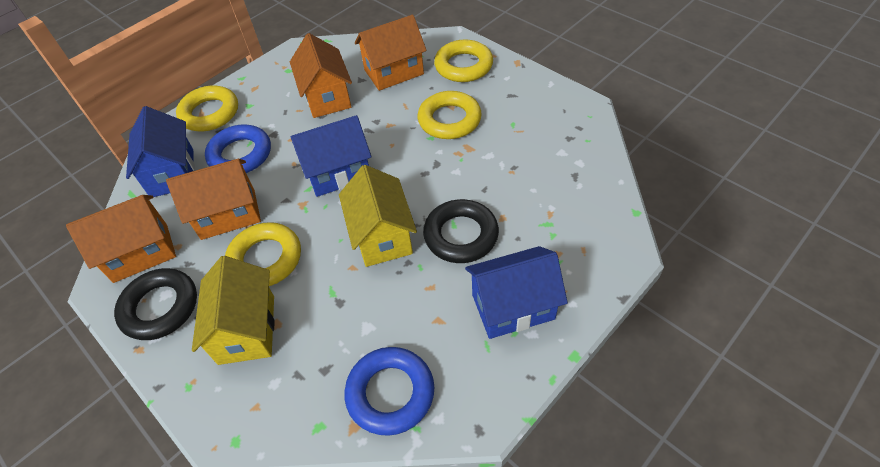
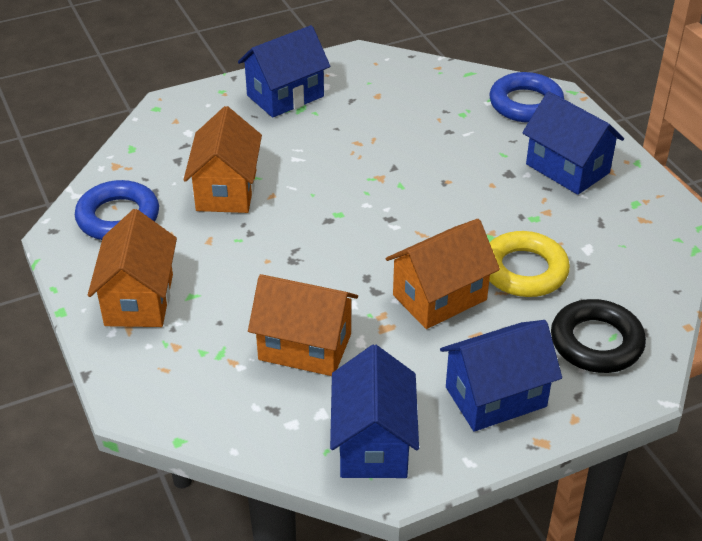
black ring: [114,268,197,340] [423,199,499,263] = 2 -> [551,299,646,373] = 1
blue house: [126,106,195,197] [291,115,371,197] [465,246,568,339] = 3 -> [238,25,330,118] [330,345,419,478] [440,320,562,431] [522,91,624,195] = 4
yellow house: [192,256,275,365] [339,165,417,267] = 2 -> none = 0
yellow ring: [176,86,238,131] [225,222,301,286] [418,91,482,139] [434,39,493,82] = 4 -> [489,231,570,297] = 1

